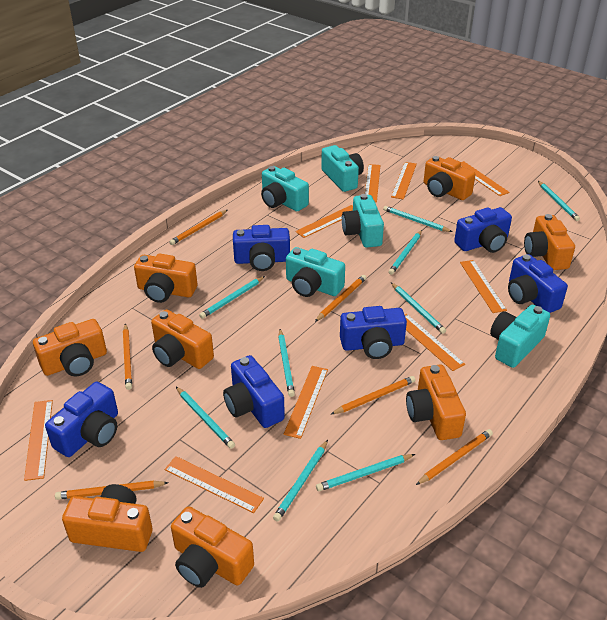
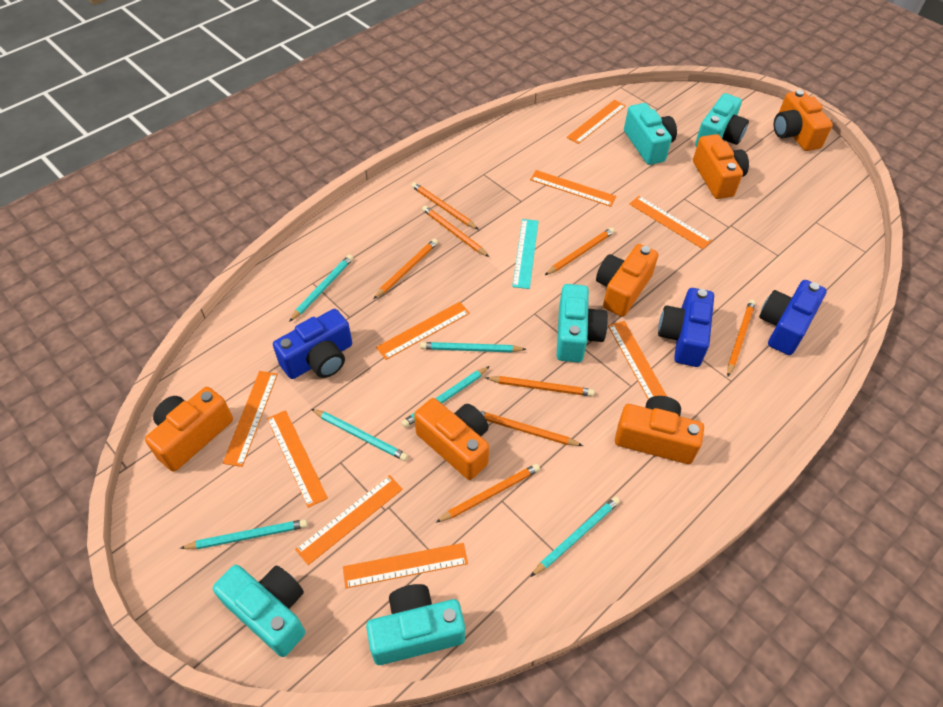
blue camera: [45,382,118,457] [223,355,285,428] [233,225,290,271] [340,306,407,359] [454,207,512,253] [508,254,568,313] = 6 -> [273,309,352,379] [658,288,714,367] [759,280,827,355] = 3
orange camera: [33,319,107,376] [62,484,153,552] [134,254,197,303] [151,310,214,369] [171,506,254,588] [406,365,466,440] [424,156,476,200] [524,214,575,270] = 8 -> [145,387,233,472] [414,398,489,480] [596,244,658,317] [615,396,704,464] [693,134,749,199] [774,90,833,151] = 6
orange pencil: [55,480,169,500] [123,323,132,390] [169,210,228,245] [315,275,366,322] [331,376,416,414] [416,429,493,485] = 6 -> [373,239,438,299] [411,182,479,230] [422,205,489,257] [435,464,540,523] [480,411,583,446] [485,376,594,396] [545,227,615,275] [727,300,756,377] = 8
turquoise pencil: [176,387,235,449] [199,276,265,319] [273,440,328,522] [278,329,295,397] [316,454,415,491] [383,206,452,232] [388,230,422,275] [391,283,446,334] [538,181,580,221] = 9 -> [180,519,308,549] [289,254,353,322] [311,409,408,461] [401,366,490,428] [420,342,526,353] [530,496,620,577] = 6
turquoise ruler: none = 0 -> [512,219,539,289] = 1

